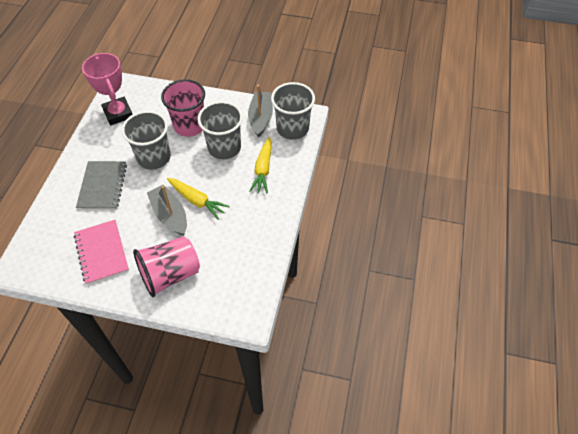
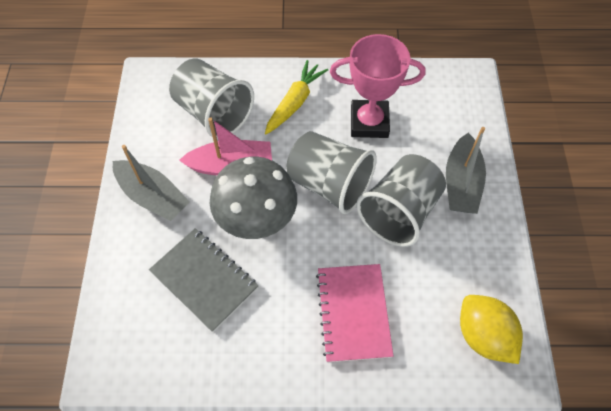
grey mushroom: none = 0 -> [210,157,297,239] = 1
pink boat: none = 0 -> [179,117,272,175] = 1
pink cup: [133,236,200,297] [161,79,205,137] = 2 -> none = 0
yellow carrot: [167,178,230,219] [249,137,272,193] = 2 -> [265,60,328,135] = 1
yellow lemon: none = 0 -> [460,295,523,364] = 1

